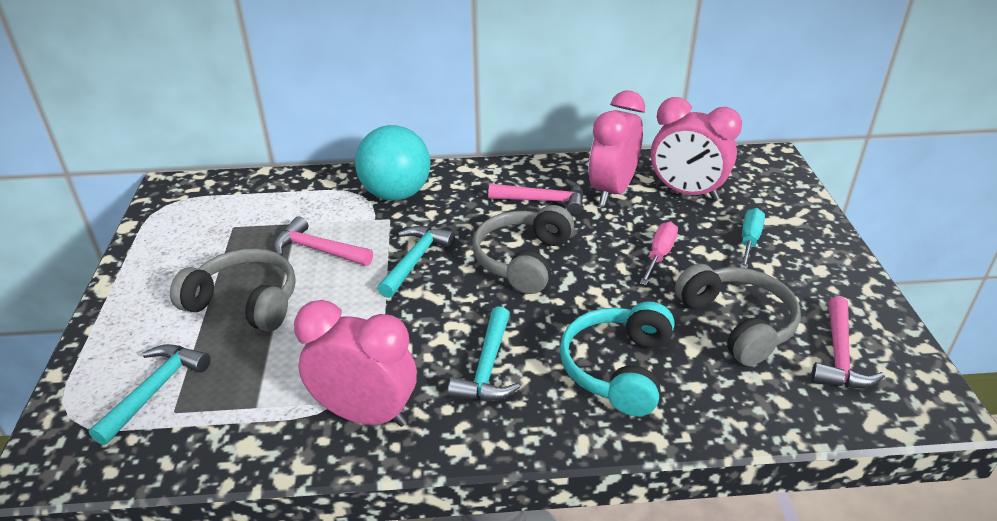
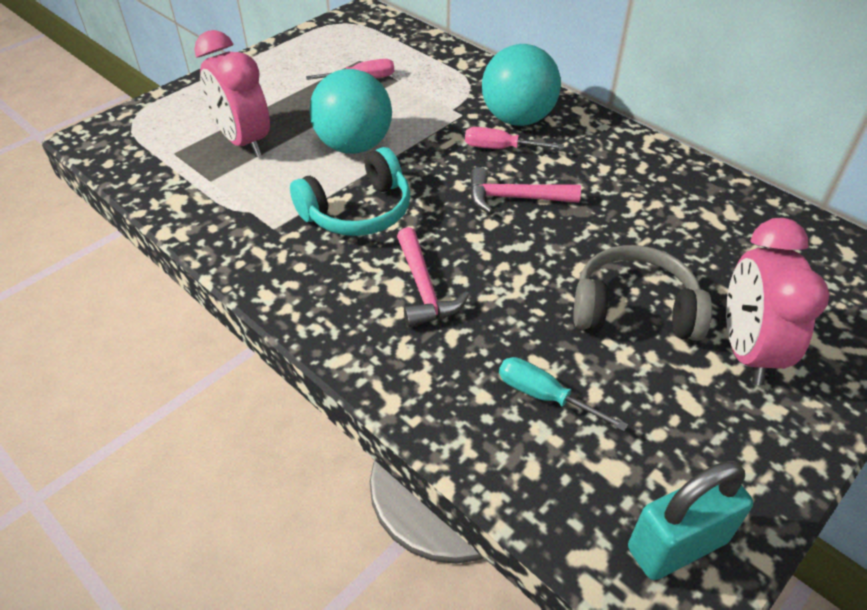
grey headphones: [170,248,296,332] [473,205,574,294] [675,264,801,366] = 3 -> [573,245,712,341] = 1
pink clock: [294,300,417,427] [588,91,645,206] [651,97,742,201] = 3 -> [194,30,270,157] [726,218,829,385] = 2
pink hammer: [274,216,373,266] [488,179,583,215] [811,296,885,388] = 3 -> [397,227,469,327] [470,167,581,213] = 2
pink screwdriver: [640,222,678,285] = 1 -> [306,59,394,80] [465,127,564,149] = 2
turquoise ball: [355,125,431,200] = 1 -> [309,69,392,154] [482,44,561,126] = 2
turquoise hammer: [89,344,210,445] [377,226,455,298] [448,306,520,401] = 3 -> none = 0
turquoise padlock: none = 0 -> [628,461,753,580] = 1

